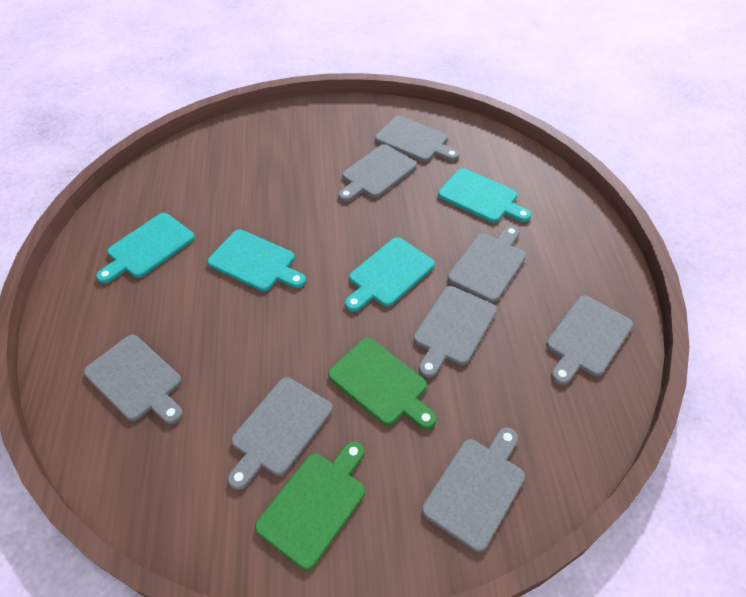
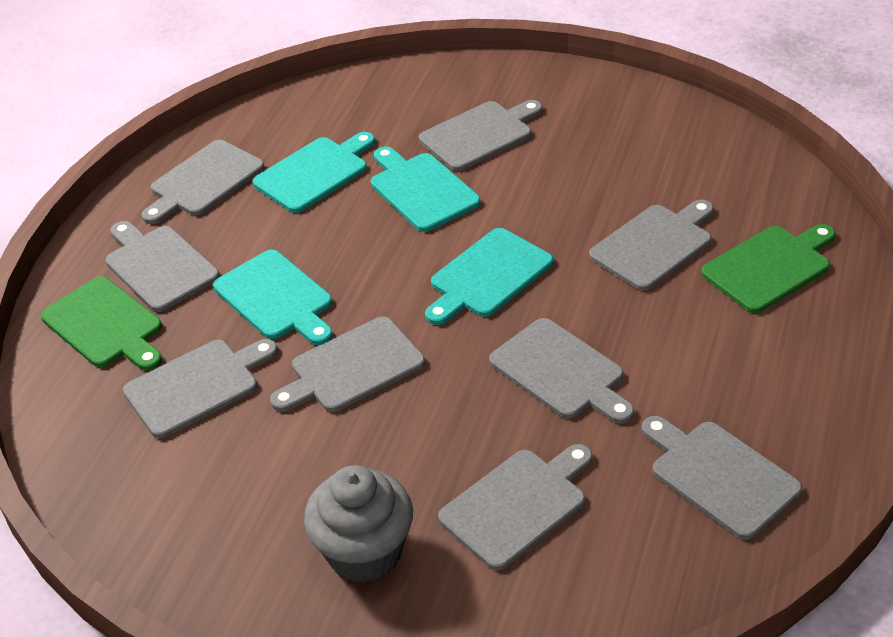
grey cupcake: none = 0 -> [304,465,413,583] = 1
grey cutting board: [84,335,183,424] [228,377,333,490] [338,144,417,202] [375,116,459,162] [414,286,497,378] [422,427,525,552] [448,225,526,302] [546,295,633,385] = 8 -> [105,221,219,312] [123,339,278,438] [142,140,264,224] [270,316,425,412] [419,100,543,171] [438,444,593,570] [489,318,634,424] [589,199,714,291] [642,416,802,540] = 9

